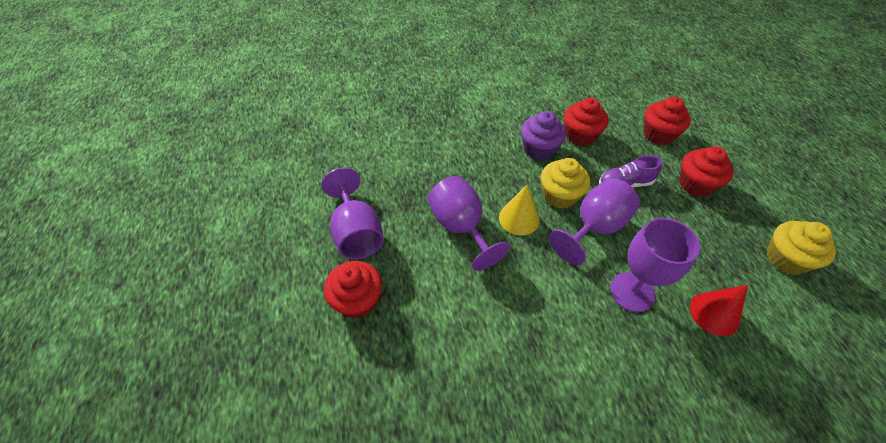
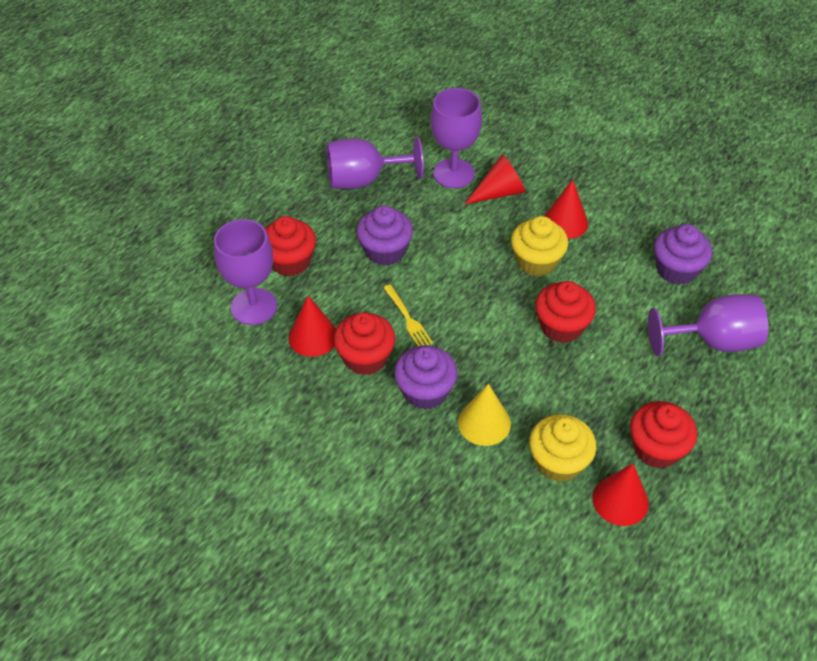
purple cupcake: [521,111,566,160] = 1 -> [356,206,413,266] [394,346,458,410] [654,224,712,285] = 3
purple shoe: [599,155,662,187] = 1 -> none = 0
red cone: [690,285,748,336] = 1 -> [289,296,336,357] [465,154,525,204] [544,180,588,239] [592,464,649,526] = 4
yellow fork: none = 0 -> [383,284,433,346] = 1

